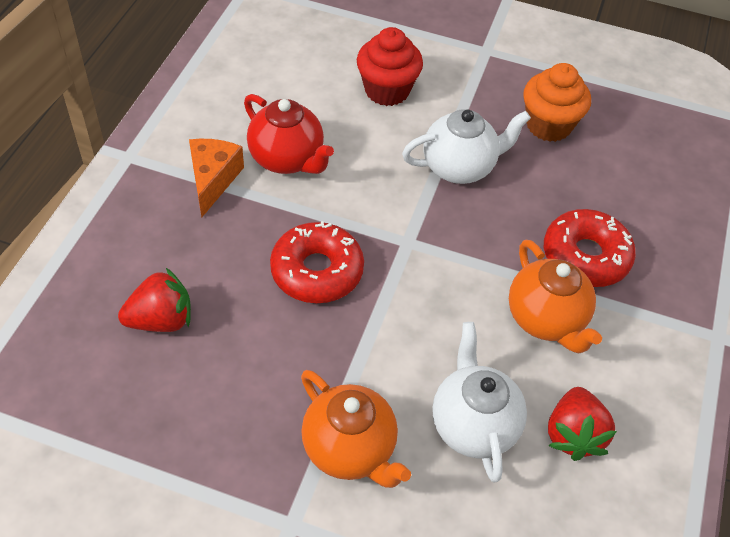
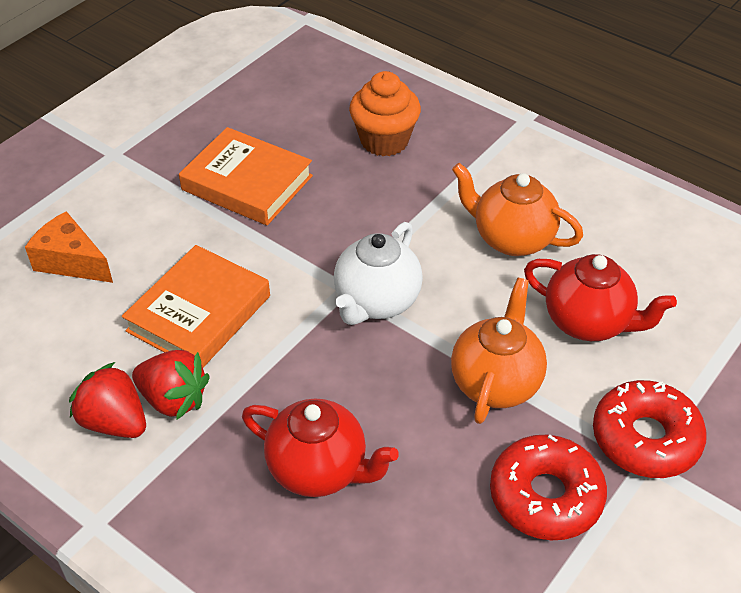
orange book: none = 0 -> [122,245,270,368] [179,127,313,225] = 2
red cupcake: [357,27,423,106] = 1 -> none = 0
red teapot: [244,94,334,174] = 1 -> [242,399,399,497] [524,254,677,341] = 2
white teapot: [402,109,531,184] [432,322,527,482] = 2 -> [334,222,423,325] = 1

